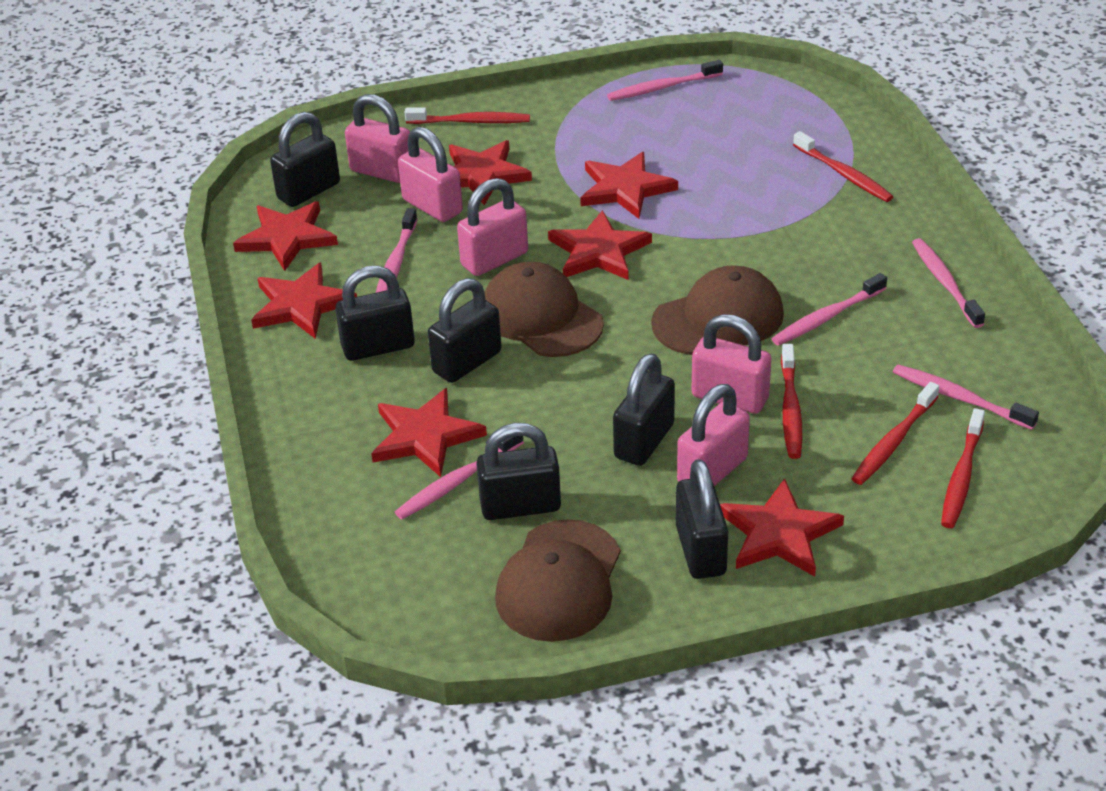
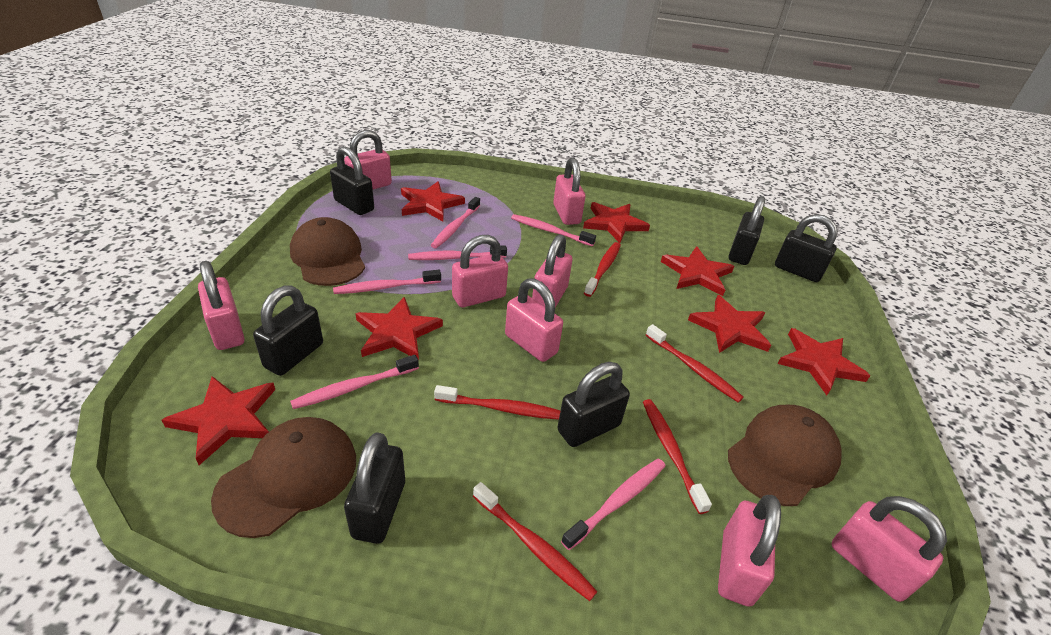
pink padlock: [345,94,410,183] [398,126,463,222] [457,178,528,276] [677,384,750,486] [691,314,771,414] = 5 -> [198,261,245,350] [344,130,392,189] [452,235,508,307] [505,278,563,362] [532,234,572,307] [553,158,586,225] [718,495,781,607] [831,496,947,602] = 8

